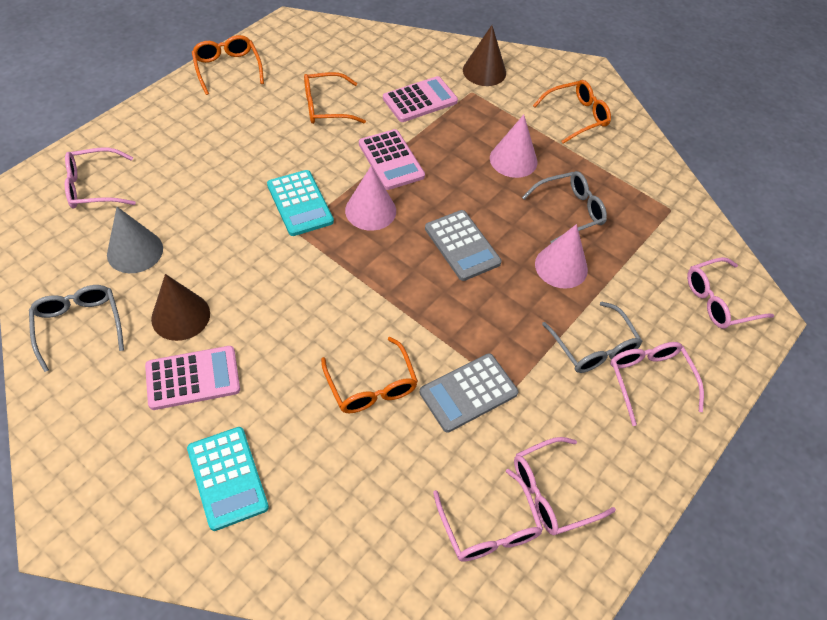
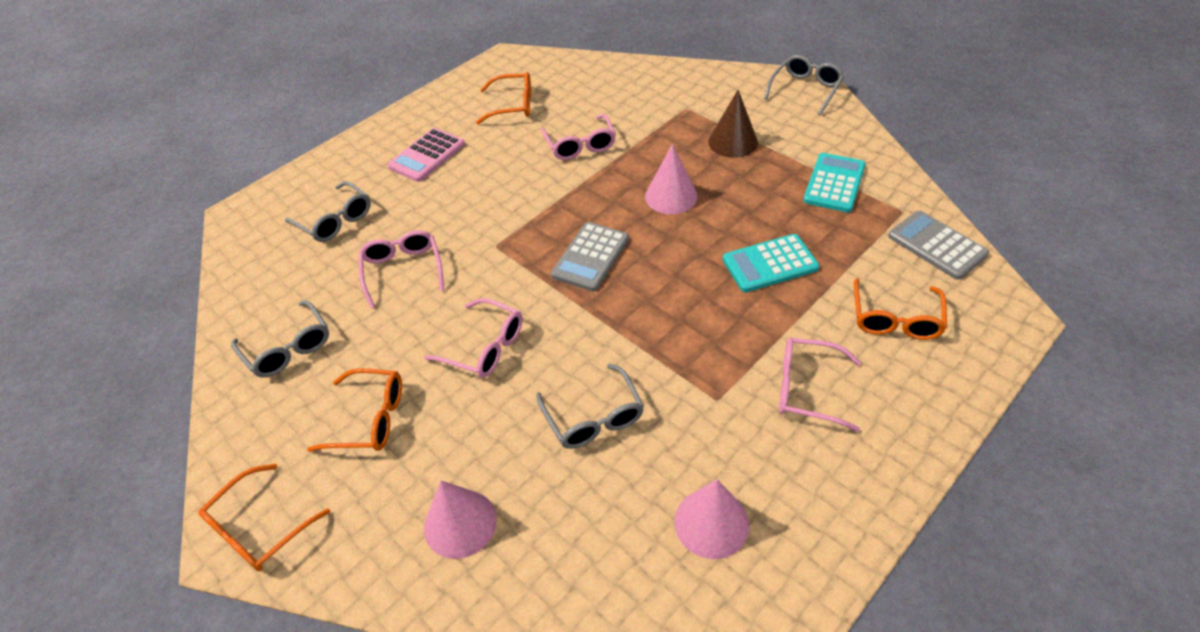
brown cone: [151,274,210,341] [463,25,506,86] = 2 -> [708,90,758,158] = 1
grey cone: [107,207,163,273] = 1 -> none = 0
grey glasses: [29,285,124,372] [522,171,607,243] [542,302,642,373] = 3 -> [231,300,329,377] [285,181,371,242] [536,364,644,449] [764,55,844,115] = 4
pink calculator: [145,346,240,410] [359,129,425,190] [383,76,458,122] = 3 -> [388,128,465,182] = 1
pink glasses: [65,148,136,209] [433,469,543,562] [514,437,616,536] [610,342,704,426] [687,257,774,329] = 5 -> [359,230,444,308] [424,298,523,378] [541,114,616,160] [779,338,861,432] = 4

